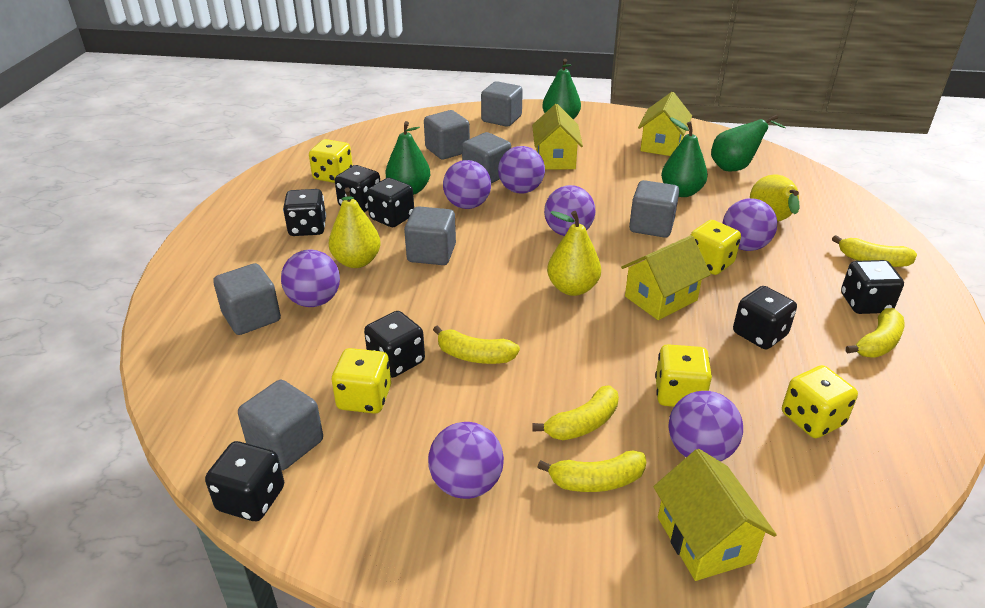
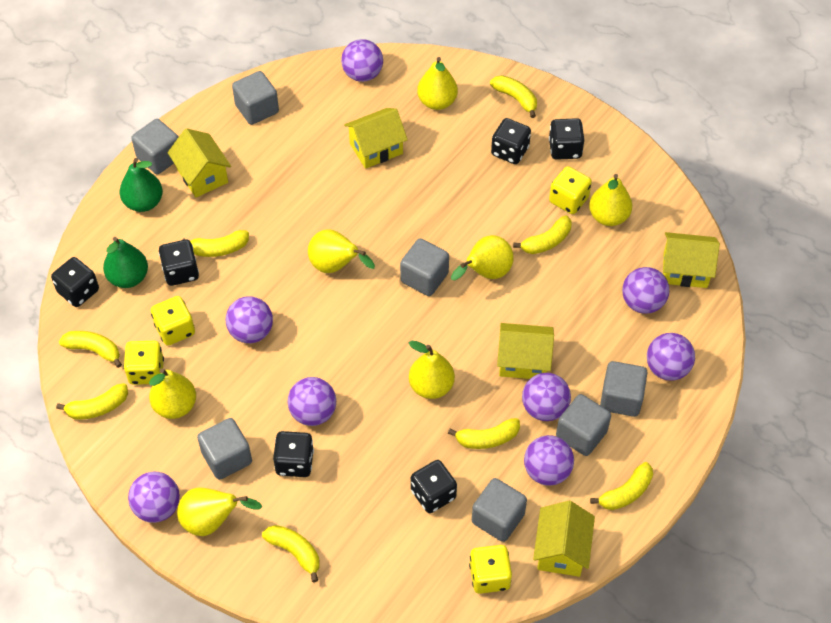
black dice: [205,441,284,521] [283,189,326,236] [335,165,380,212] [364,311,425,378] [366,178,414,227] [733,286,797,349] [841,260,904,314] = 7 -> [51,257,99,307] [159,240,199,286] [273,431,314,477] [411,460,457,513] [491,118,531,164] [549,118,584,160] = 6
green pear: [386,121,430,195] [542,59,581,120] [661,118,708,197] [711,115,786,172] = 4 -> [103,237,148,288] [120,158,163,212] = 2
purple ball: [281,250,340,307] [428,422,504,499] [443,160,491,209] [498,146,545,194] [544,185,595,236] [668,391,743,461] [723,198,777,251] = 7 -> [128,472,180,523] [226,296,273,343] [287,377,336,426] [341,39,383,82] [522,373,571,421] [524,435,574,486] [622,267,669,314] [647,333,695,381] = 8
yellow banana: [433,325,520,364] [532,386,619,440] [537,450,646,492] [832,235,917,267] [845,308,905,358] = 5 -> [56,383,128,420] [59,331,122,368] [182,230,249,257] [262,525,320,582] [448,418,520,449] [490,75,537,118] [513,216,572,254] [590,462,653,510] = 8
yellow dice: [309,139,353,183] [332,348,391,414] [655,344,712,407] [691,220,741,275] [782,365,858,438] = 5 -> [124,341,164,385] [151,296,195,346] [469,545,512,594] [549,166,592,214] = 4
yellow house: [532,104,583,169] [621,235,711,320] [638,92,692,156] [653,449,777,581] = 4 -> [168,128,231,198] [344,108,408,169] [497,323,554,379] [533,501,595,577] [663,232,720,288] = 5
yellow pear: [329,187,381,268] [547,211,601,296] [750,175,800,222] = 3 -> [149,368,196,419] [177,488,262,536] [308,229,375,273] [409,341,455,399] [417,57,458,110] [451,235,514,280] [589,174,632,226] = 7

